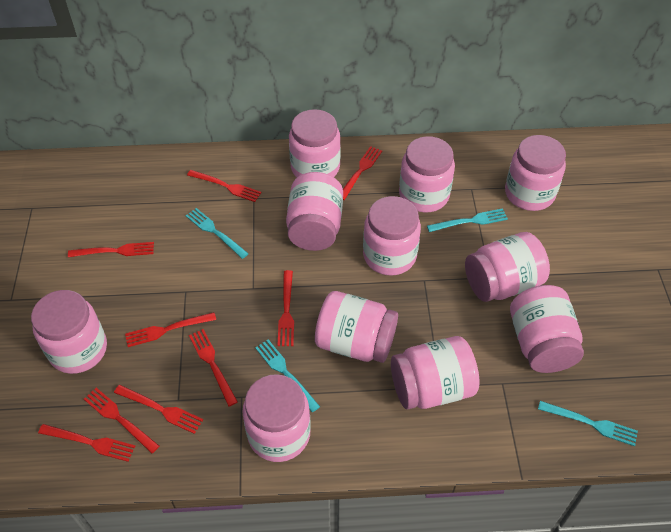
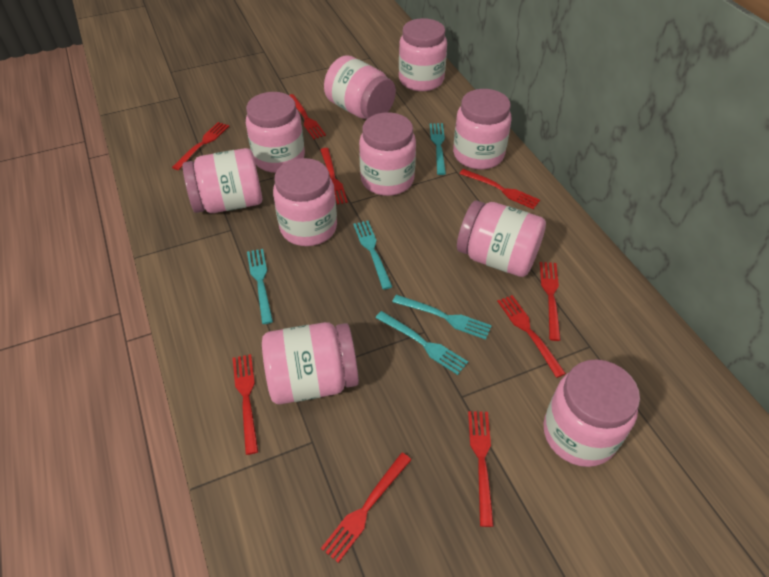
pink jar: [31,290,107,374] [242,374,311,462] [286,172,343,251] [289,109,341,177] [315,291,398,363] [363,196,421,276] [391,336,480,409] [399,136,455,213] [465,232,550,302] [505,135,566,211] [510,285,584,373] = 11 -> [183,148,262,213] [246,92,305,173] [262,322,359,404] [273,158,337,246] [324,55,396,119] [359,112,416,196] [399,18,447,91] [453,89,511,170] [457,200,546,277] [543,359,640,467] = 10
turquoise fork: [186,208,249,259] [255,339,320,412] [427,208,508,232] [538,401,638,446] = 4 -> [247,249,273,324] [353,221,392,290] [375,311,468,375] [392,295,492,340] [430,123,446,175] = 5

